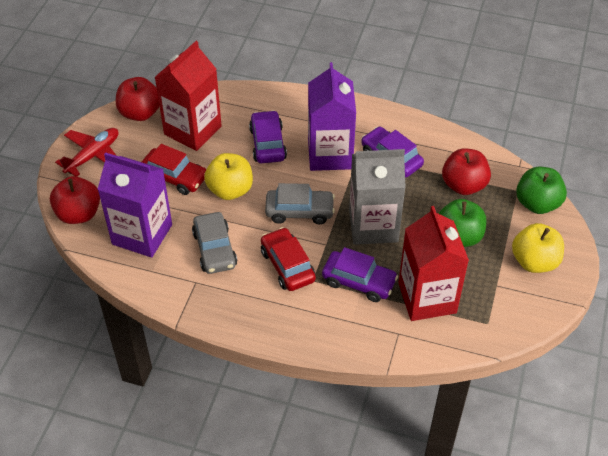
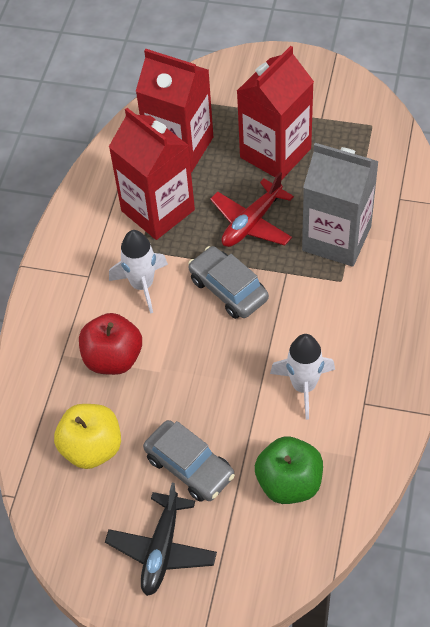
black plane: none = 0 -> [105,483,217,596] = 1
green apple: [438,199,486,247] [516,167,567,214] = 2 -> [255,437,323,504] = 1
purple car: [249,110,287,163] [322,247,398,302] [361,126,424,178] = 3 -> none = 0
purple carton: [97,152,172,257] [308,62,356,171] = 2 -> none = 0
red apple: [50,176,100,224] [116,77,159,121] [442,148,491,195] = 3 -> [79,313,142,375] = 1
red car: [142,144,206,195] [261,227,316,291] = 2 -> none = 0
red carton: [155,41,222,151] [399,206,469,321] = 2 -> [109,108,195,240] [136,49,213,173] [237,46,314,180] = 3
white rocket: none = 0 -> [109,230,168,314] [270,334,335,420] = 2
yellow apple: [204,153,253,200] [512,223,564,273] = 2 -> [54,404,121,469] = 1

